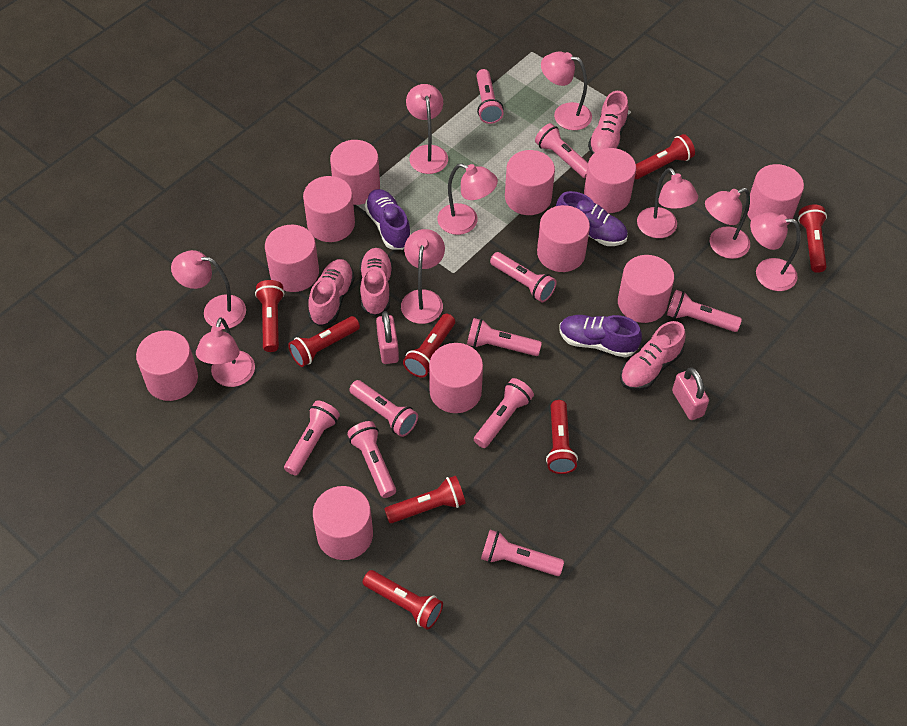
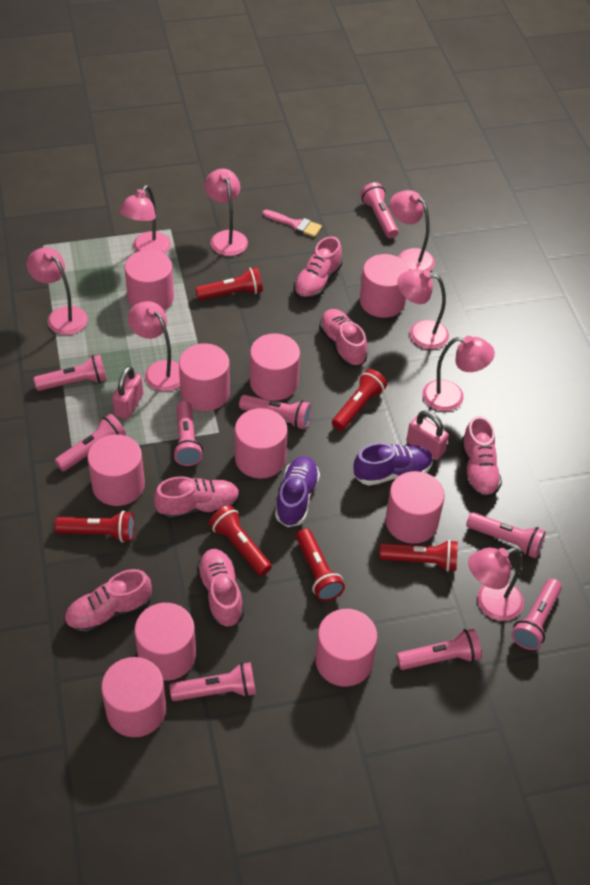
pink brush: none = 0 -> [262,210,322,237] = 1
pink cylinder: [136,330,198,401] [265,225,319,292] [303,176,355,242] [313,486,373,560] [330,140,380,205] [429,343,483,413] [505,150,555,215] [537,205,590,272] [584,148,636,213] [618,255,674,323] [747,164,804,225] = 11 -> [87,434,145,506] [101,657,166,737] [125,250,174,310] [134,603,196,681] [179,343,230,411] [235,408,288,479] [250,333,300,401] [316,609,378,687] [360,254,409,318] [385,471,445,544] = 10
pink flashlight: [284,400,340,476] [347,421,396,498] [349,380,418,437] [467,318,542,356] [474,378,534,448] [476,69,504,124] [481,530,564,576] [490,252,557,302] [535,123,588,178] [667,290,742,332] = 10 -> [34,355,107,391] [55,414,126,472] [169,662,256,701] [173,401,203,466] [239,395,312,430] [360,182,398,238] [397,629,482,670] [466,512,546,559] [511,578,562,650] = 9
pink lamp: [171,250,246,329] [196,317,255,387] [401,229,445,324] [406,84,448,174] [437,163,498,235] [541,51,592,130] [637,168,698,238] [705,188,750,259] [750,212,801,291] = 9 -> [26,247,88,335] [119,185,171,254] [128,301,180,391] [205,169,248,256] [390,190,435,272] [397,269,449,349] [422,336,495,411] [468,548,524,621] = 8
pink shoe: [308,259,355,326] [360,248,393,316] [588,91,628,155] [620,321,686,391] = 4 -> [64,569,152,634] [154,476,240,520] [197,549,244,628] [293,236,342,300] [319,309,368,367] [461,416,502,499] = 6
purple shoe: [365,189,411,250] [556,191,628,246] [559,315,642,357] = 3 -> [275,456,320,527] [354,443,433,486] = 2
red flashlight: [255,280,285,352] [288,316,360,367] [363,570,443,630] [384,476,466,523] [403,314,455,378] [546,400,578,474] [635,134,695,179] [798,205,827,273] = 8 -> [54,511,135,542] [195,267,263,300] [209,505,272,576] [296,529,345,601] [332,369,387,431] [379,540,458,572] = 6

